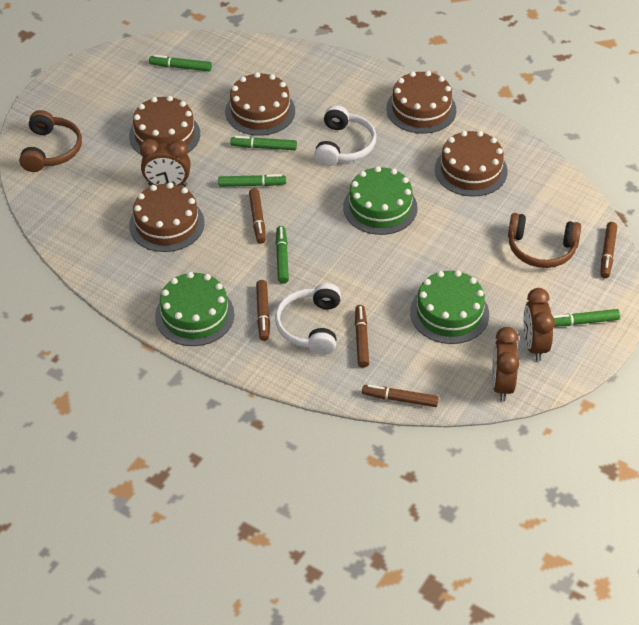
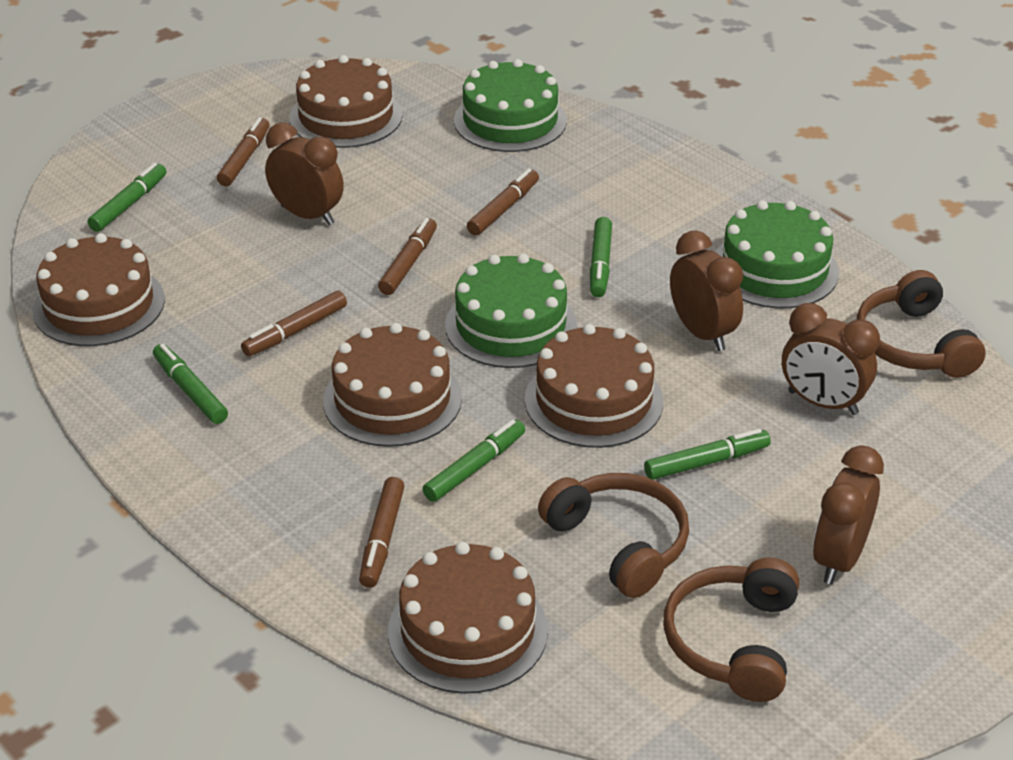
brown clock: [140,139,191,187] [492,327,520,401] [523,288,555,361] = 3 -> [265,123,344,225] [670,231,743,351] [782,303,880,415] [813,445,884,584] = 4
brown headphones: [19,110,82,172] [508,213,581,268] = 2 -> [538,473,689,598] [663,557,799,702] [857,270,986,378] = 3
white headphones: [275,283,341,355] [314,105,376,166] = 2 -> none = 0

